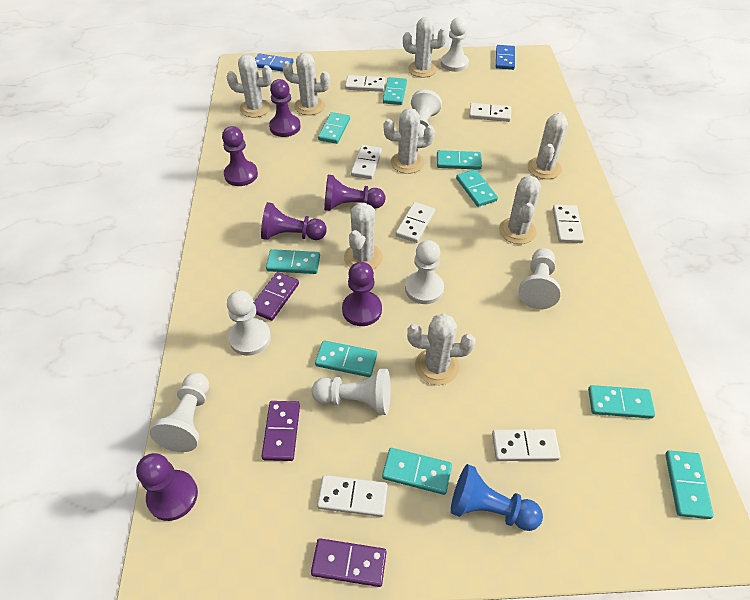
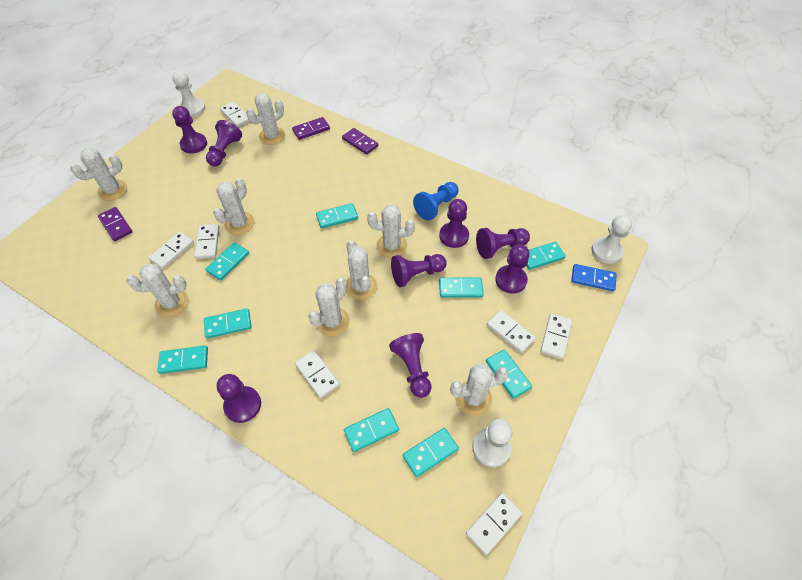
blue domino: [255,54,293,71] [496,45,515,70] = 2 -> [571,264,617,291] = 1
purple pawn: [136,453,198,521] [222,126,258,186] [261,202,327,240] [269,79,301,137] [324,175,385,211] [342,262,382,326] = 6 -> [172,106,207,153] [206,120,242,166] [217,374,261,423] [389,333,431,398] [391,254,447,287] [439,199,469,248] [476,228,530,259] [495,244,530,294] = 8
white pawn: [150,373,209,452] [227,290,271,356] [312,369,391,415] [405,240,444,304] [411,89,442,138] [441,17,469,72] [519,248,561,309] = 7 -> [172,71,205,117] [472,419,512,467] [591,215,632,264] = 3

